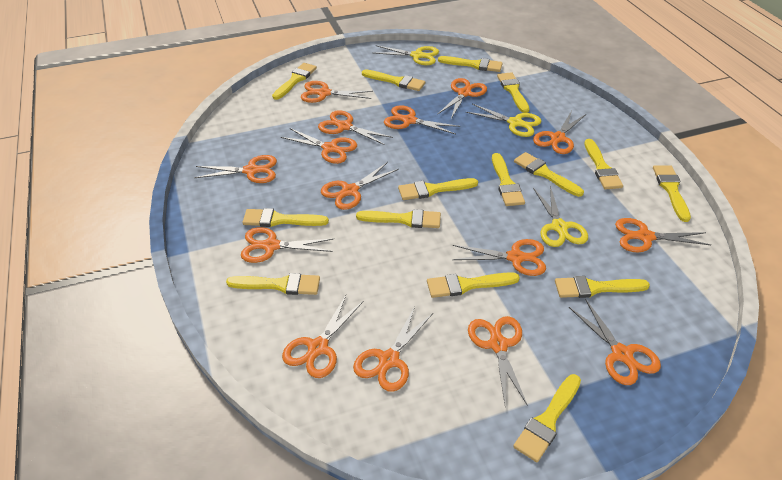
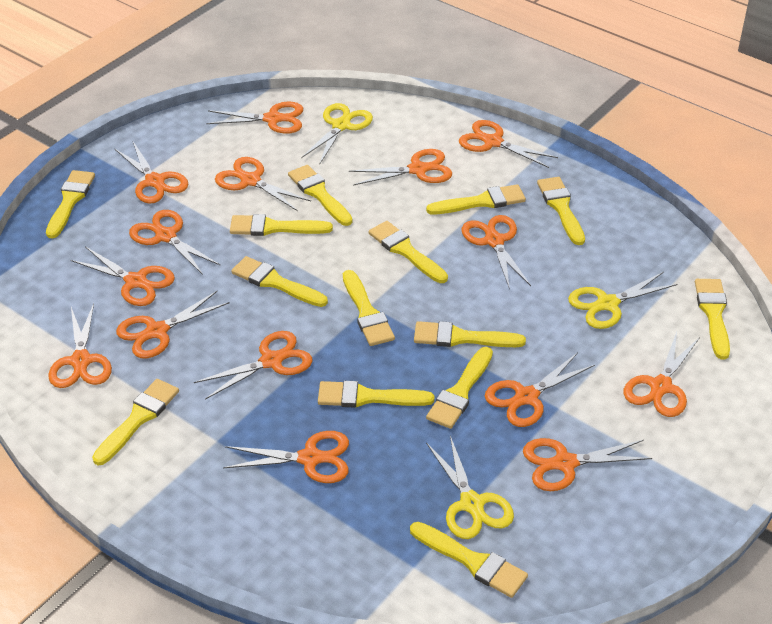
yellow brush: [226,273,320,295] [242,208,329,227] [272,63,317,100] [356,209,441,228] [362,69,425,91] [398,178,478,200] [427,272,520,298] [438,56,503,72] [492,153,525,206] [497,72,529,113] [513,374,581,462] [514,152,584,197] [555,276,650,298] [584,139,623,189] [653,165,691,222] = 15 -> [46,170,95,239] [92,379,179,465] [230,214,333,236] [231,256,328,307] [288,165,353,226] [318,381,435,408] [343,270,395,346] [369,221,448,283] [410,522,528,598] [414,321,526,347] [426,184,526,214] [426,347,493,429] [537,177,585,245] [695,279,730,360] = 14

